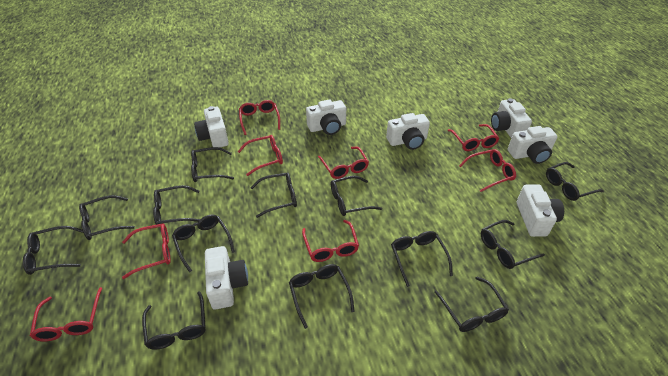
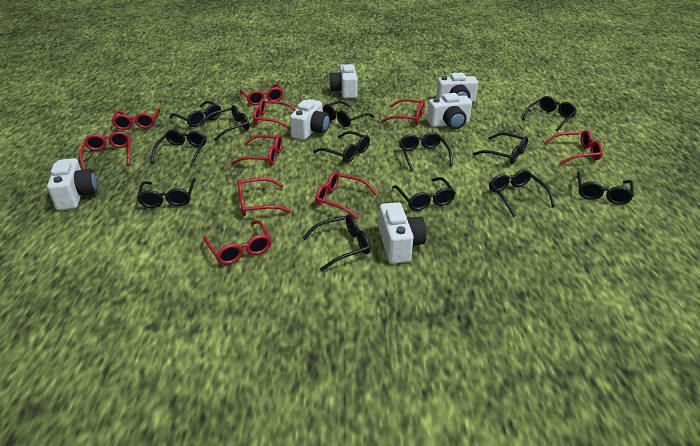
red glasses: [30,287,102,341] [122,223,171,279] [238,135,283,176] [239,100,280,135] [302,220,359,262] [318,146,369,179] [448,124,499,151] [459,149,516,192] = 8 -> [79,131,131,170] [112,108,160,130] [203,220,272,264] [231,135,282,165] [237,178,291,216] [240,84,284,105] [253,99,296,129] [315,172,377,220] [381,99,425,125] [544,130,603,165] = 10
white camera: [194,106,229,148] [205,246,248,310] [306,100,346,135] [386,113,430,150] [491,98,532,138] [508,126,557,164] [517,184,564,237] = 7 -> [47,158,98,210] [290,99,330,140] [329,63,358,99] [379,202,427,264] [427,93,472,130] [436,73,478,102] = 6

